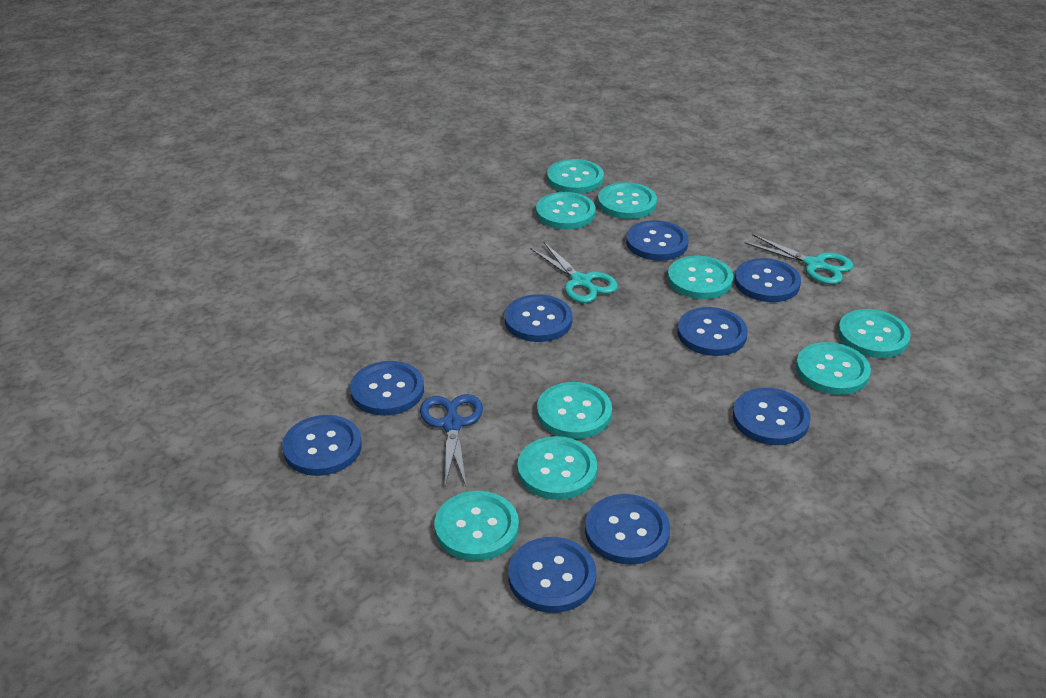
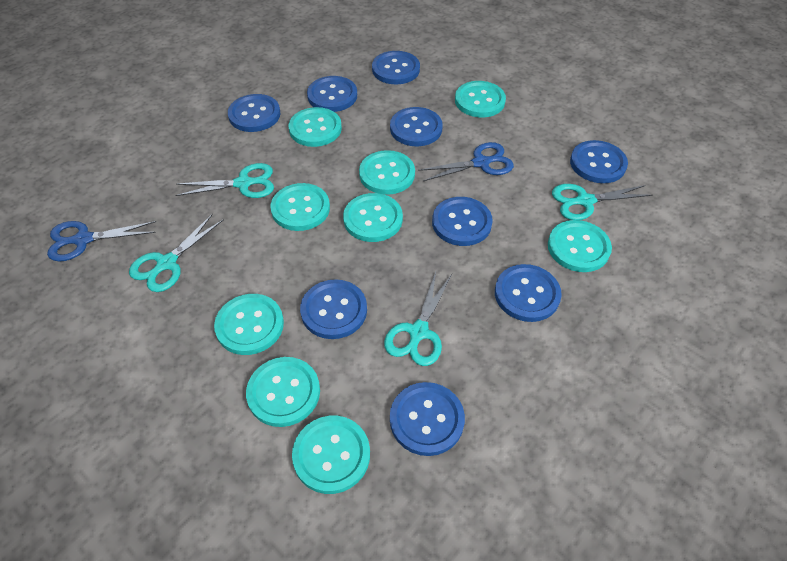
blue scissors: [420,394,483,486] = 1 -> [47,221,156,262] [418,142,514,181] = 2
turquoise scissors: [530,242,618,303] [745,234,853,284] = 2 -> [129,214,224,292] [175,163,274,198] [384,272,452,366] [552,184,652,220] = 4

